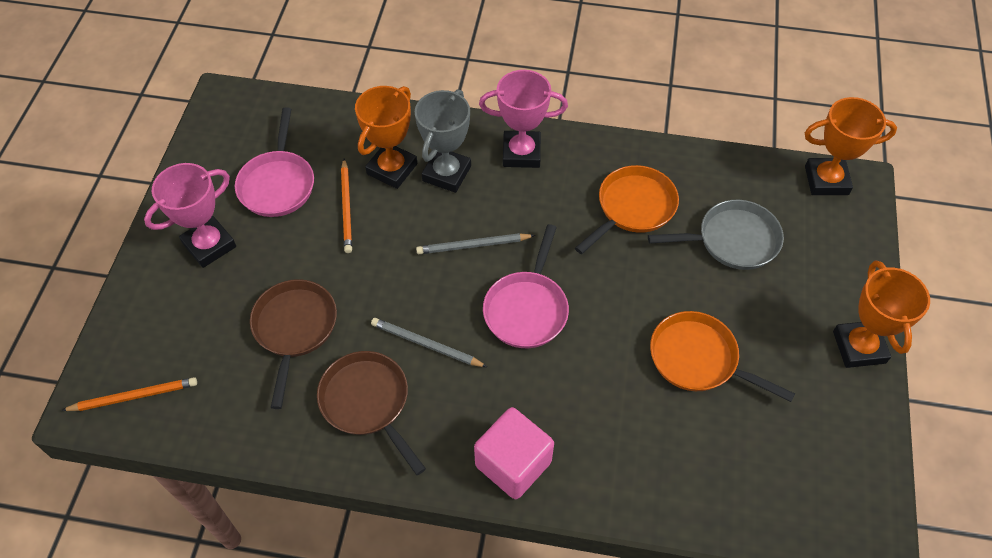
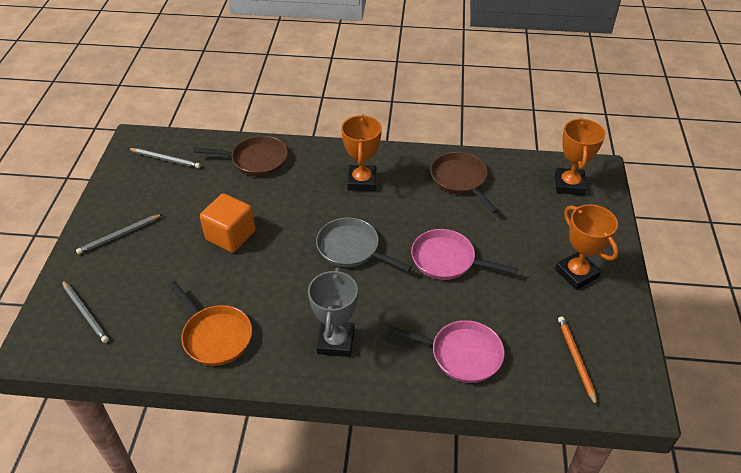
grey pencil: [371,318,487,367] [416,233,535,254] = 2 -> [62,280,109,343] [76,214,163,254] [128,148,201,168] = 3
orange cube: none = 0 -> [200,193,255,253] = 1
orange pan: [575,165,679,254] [650,311,795,402] = 2 -> [168,281,252,366] = 1
orange pencil: [61,377,197,411] [341,159,352,253] = 2 -> [558,316,597,406] = 1
pink cube: [474,407,554,499] = 1 -> none = 0
pink trophy: [144,163,236,268] [479,70,568,168] = 2 -> none = 0

